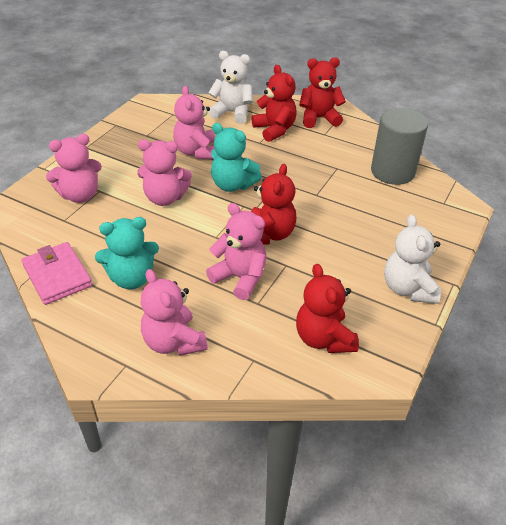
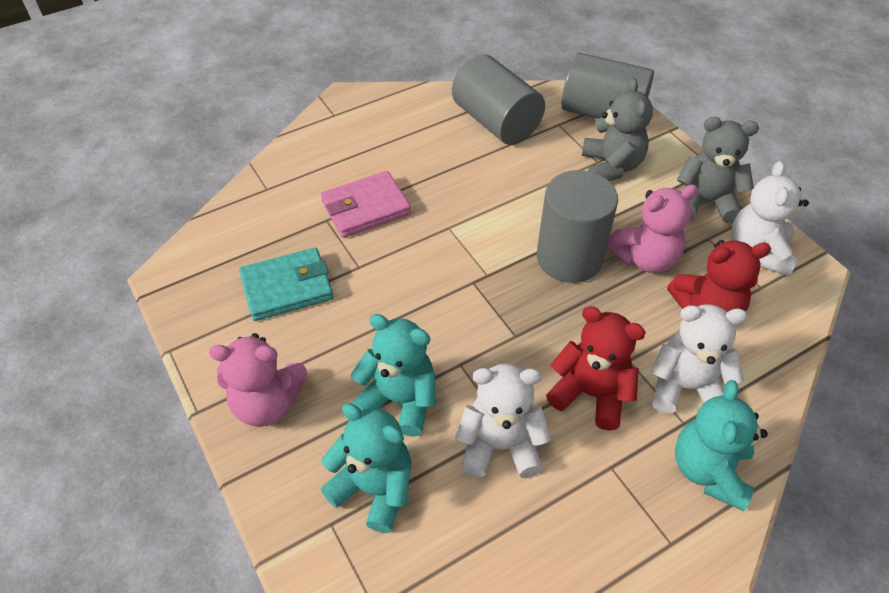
grey cylinder: [371,108,428,185] = 1 -> [452,54,545,145] [537,170,618,283] [562,53,654,119] = 3
grey teddy bear: none = 0 -> [582,78,653,181] [677,117,759,223] = 2
pink teddy bear: [46,134,102,203] [137,139,192,206] [141,269,208,356] [173,86,215,159] [206,203,267,300] = 5 -> [209,333,308,427] [607,184,698,273] = 2
red teddy bear: [251,164,296,244] [252,65,297,142] [296,264,359,353] [299,57,346,128] = 4 -> [546,306,646,431] [667,240,771,312] = 2
turquoise teddy bear: [95,217,159,289] [211,123,262,192] = 2 -> [321,403,411,533] [351,314,435,437] [675,380,768,511] = 3
turquoise wallet: none = 0 -> [239,248,333,321] = 1
white teddy bear: [208,51,253,124] [384,214,441,304] = 2 -> [455,364,551,478] [651,304,748,414] [731,161,809,276] = 3

